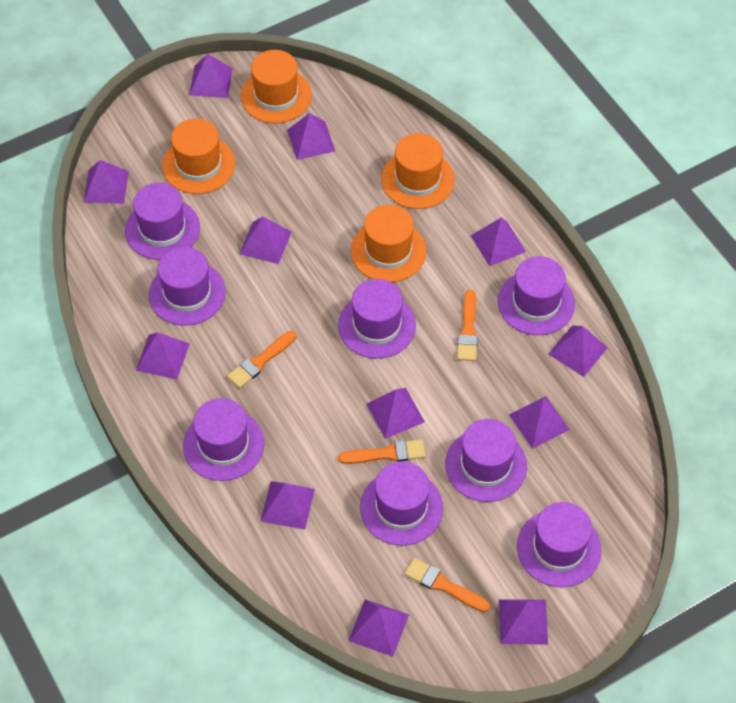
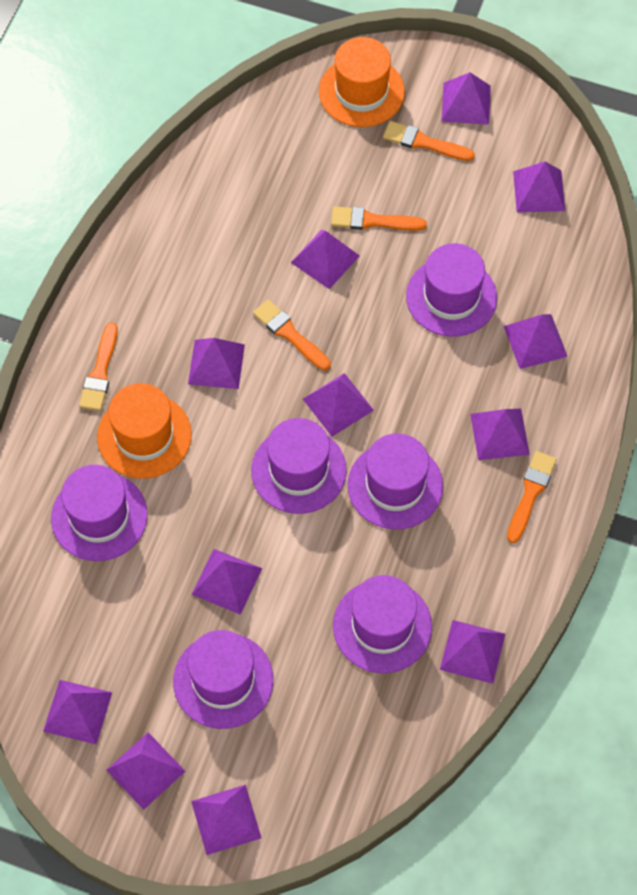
orange brush: [227,331,297,389] [338,439,426,464] [405,558,490,612] [457,290,478,361] = 4 -> [79,322,118,411] [253,299,331,371] [331,206,427,231] [383,121,475,161] [507,451,557,543] = 5
orange hat: [162,118,235,194] [241,50,312,123] [351,205,426,282] [381,133,455,209] = 4 -> [97,383,192,479] [319,37,405,127] = 2
purple hat: [125,183,200,260] [149,247,226,326] [183,398,264,481] [338,279,416,359] [360,461,443,546] [445,419,527,502] [498,256,575,335] [517,502,601,587] = 8 -> [51,465,148,561] [173,630,274,729] [251,418,347,514] [333,575,432,673] [348,433,443,530] [406,243,497,337] = 6

